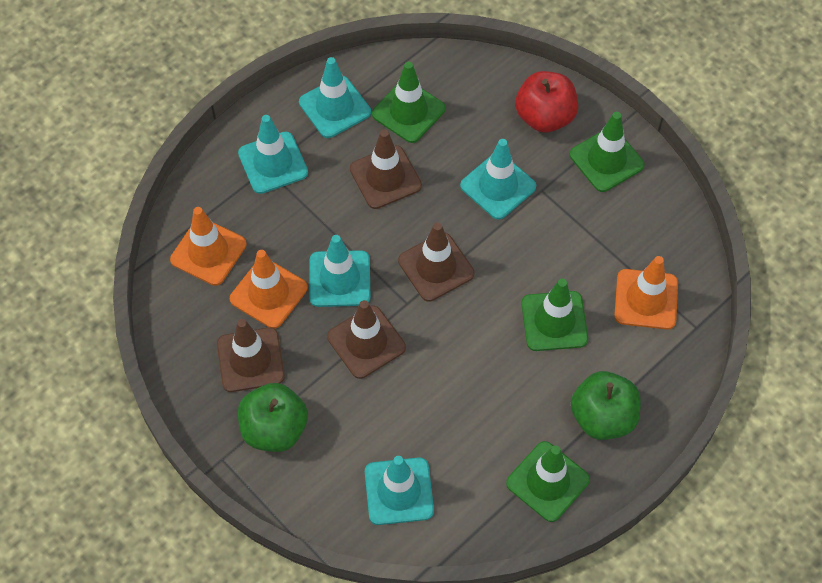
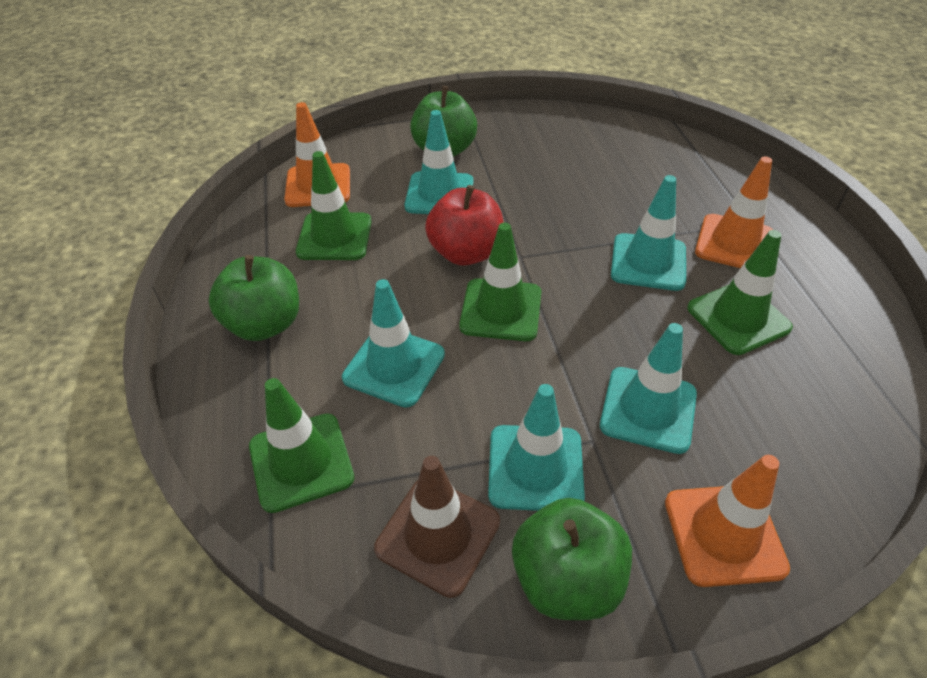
brown traffic cone: [217,319,285,392] [327,300,406,379] [350,130,422,209] [398,222,475,302] = 4 -> [374,456,500,598] = 1
green apple: [238,383,308,452] [571,371,641,440] = 2 -> [209,255,299,341] [410,86,477,157] [512,498,632,620] = 3

